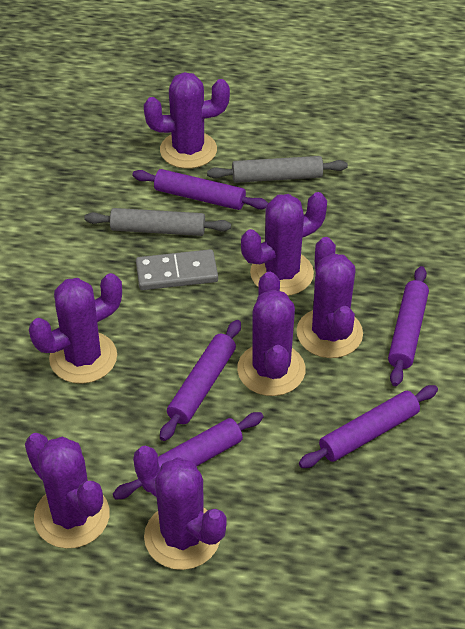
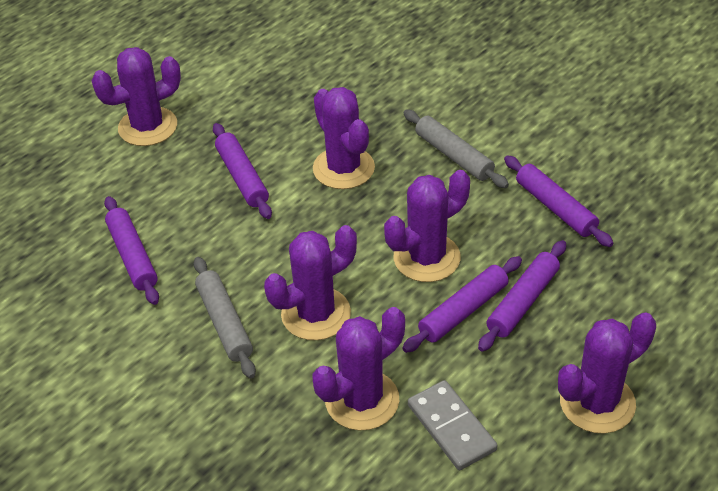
purple cactus: [25,433,110,549] [29,273,122,384] [133,446,227,570] [144,72,230,169] [237,272,306,396] [241,192,327,296] [296,237,363,358] = 7 -> [92,47,181,146] [264,225,357,340] [312,307,405,430] [313,87,375,189] [384,170,470,282] [558,312,656,434] = 6

